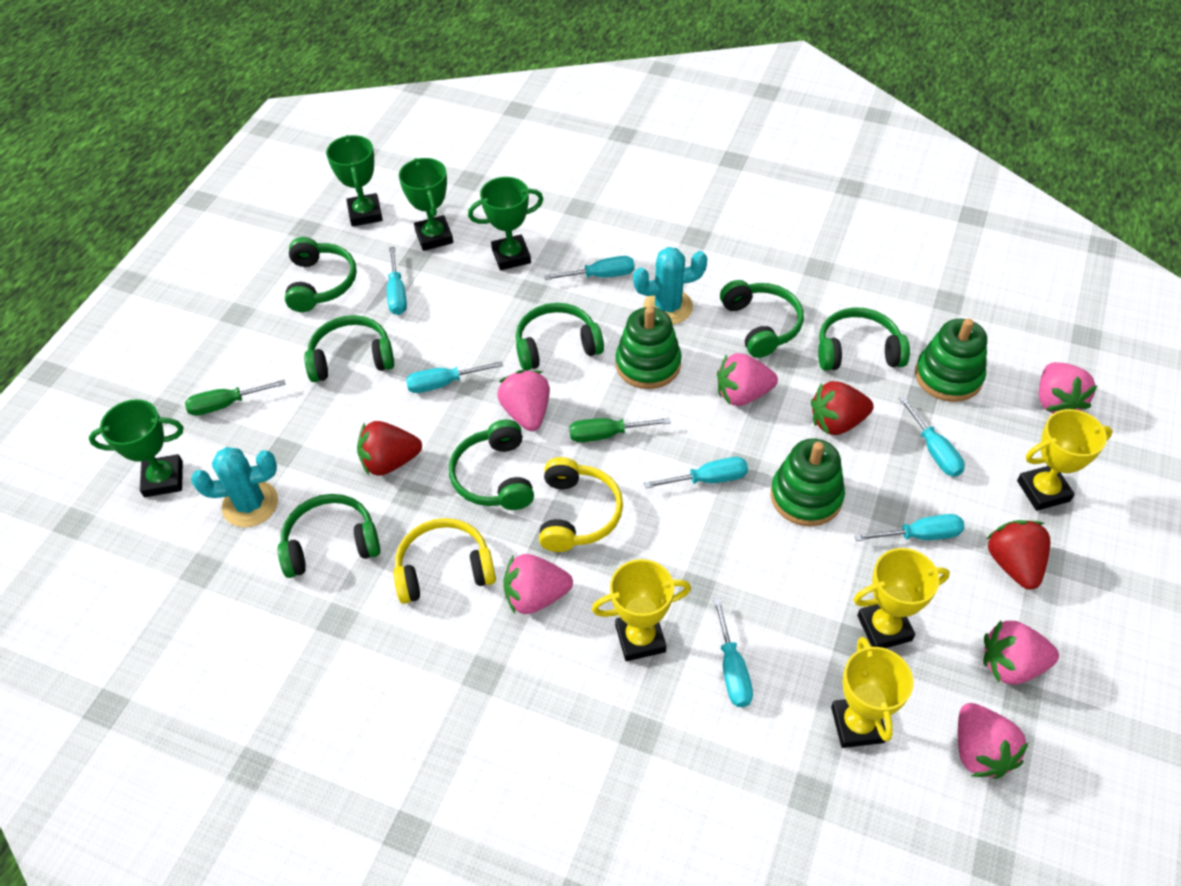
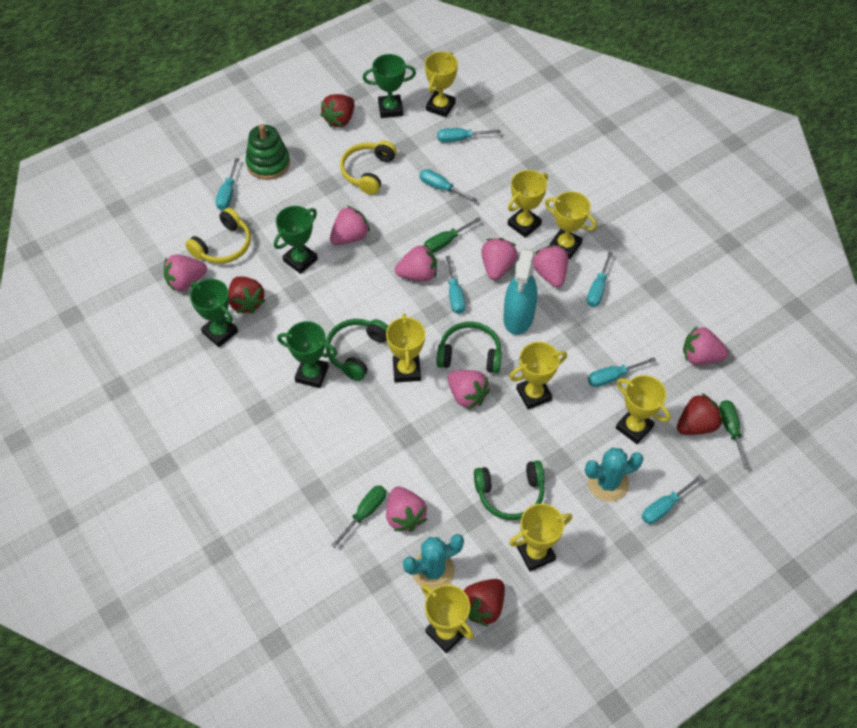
green headphones: [278,494,381,578] [285,237,357,312] [304,315,394,382] [449,419,534,510] [516,303,604,371] [720,280,804,358] [818,307,910,371] = 7 -> [325,319,388,381] [436,322,502,373] [474,460,545,520] = 3
green screwdriver: [185,380,286,416] [569,418,671,442] = 2 -> [331,485,386,548] [423,217,481,253] [719,400,749,469] = 3
green stacking toy: [616,307,682,389] [771,438,845,526] [915,318,987,402] = 3 -> [245,124,290,180] = 1
pink strawberry: [497,370,550,431] [503,554,573,614] [717,353,778,406] [958,703,1029,779] [983,621,1059,685] [1039,362,1097,413] = 6 -> [164,254,207,291] [330,206,370,245] [386,487,427,532] [395,244,437,282] [448,370,490,409] [481,238,518,280] [533,245,568,287] [683,326,729,365] = 8
red strawberry: [357,421,422,476] [811,381,874,435] [987,520,1050,590] = 3 -> [228,276,265,314] [320,94,355,127] [464,579,505,627] [677,393,722,435] = 4
turquoise spray bottle: none = 0 -> [503,248,537,335] = 1
yellow trophy: [592,559,691,661] [831,637,913,748] [854,548,950,648] [1017,409,1113,511] = 4 -> [386,313,425,383] [421,584,474,653] [425,52,458,117] [508,170,548,238] [509,342,567,410] [509,504,572,571] [545,191,597,259] [616,375,671,444] = 8

